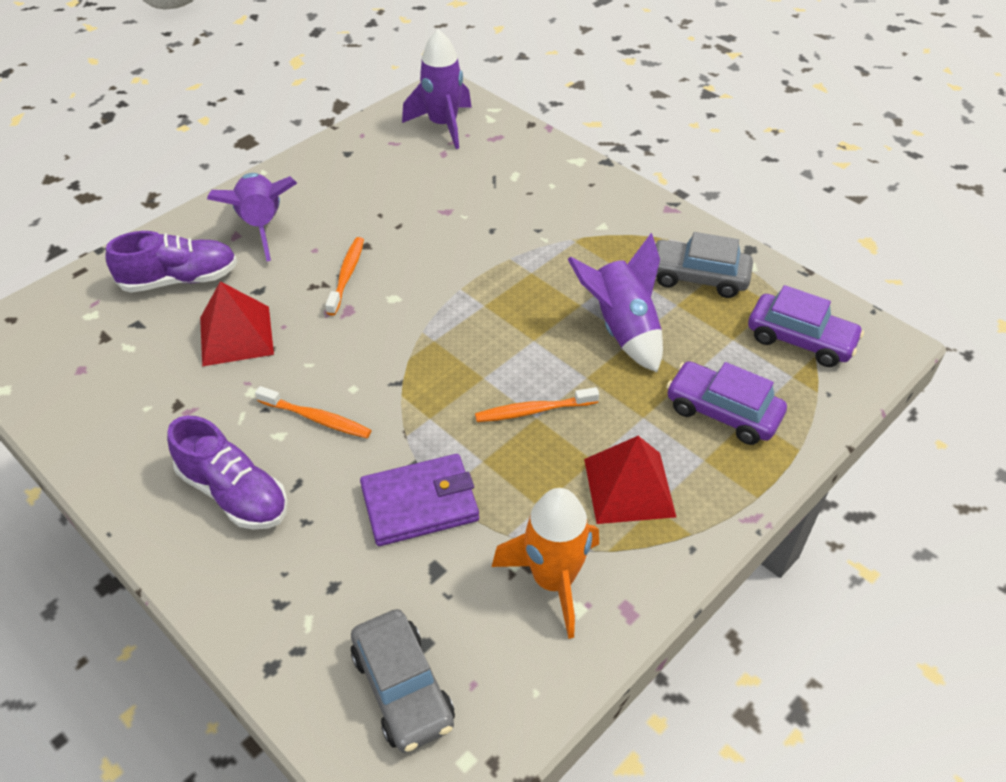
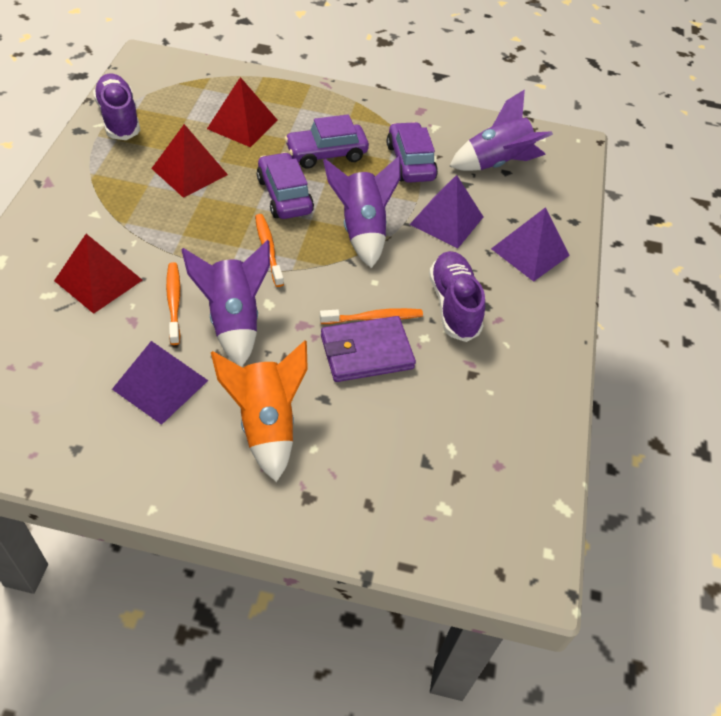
grey car: [351,609,455,753] [655,232,753,298] = 2 -> none = 0
purple car: [666,361,787,445] [748,285,864,367] = 2 -> [257,152,314,219] [285,115,369,169] [387,122,438,183] = 3
purple pyramid: none = 0 -> [112,341,208,425] [409,175,483,248] [491,207,570,282] = 3
red pyramid: [200,281,274,366] [584,436,676,524] = 2 -> [54,234,143,314] [151,124,228,198] [207,77,278,147] = 3

